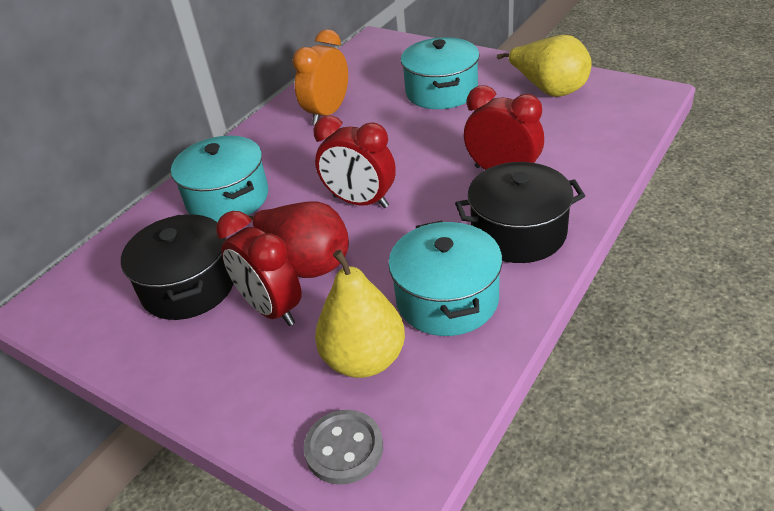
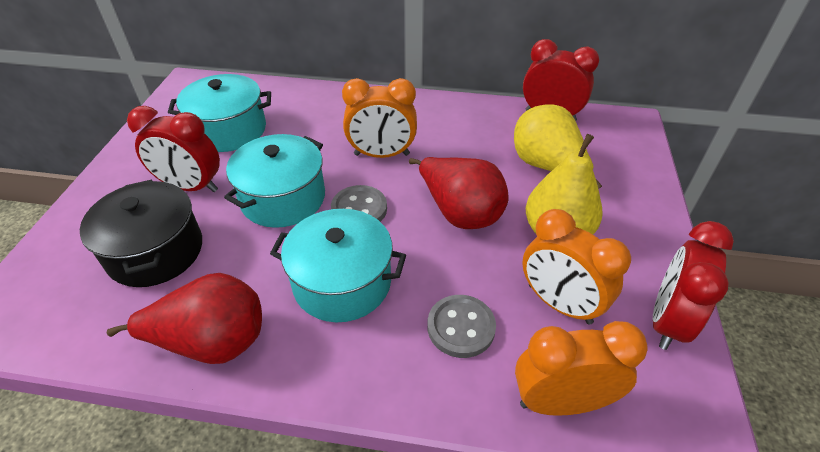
black pot: [121,214,234,320] [455,162,585,263] = 2 -> [80,180,202,287] = 1
grey button: [303,410,383,485] = 1 -> [331,185,387,222] [427,295,496,358] = 2
orange clock: [292,29,348,125] = 1 -> [342,78,417,158] [515,321,648,416] [522,209,631,325] = 3
red pear: [249,201,349,278] = 1 -> [107,273,262,364] [409,157,509,229] = 2

